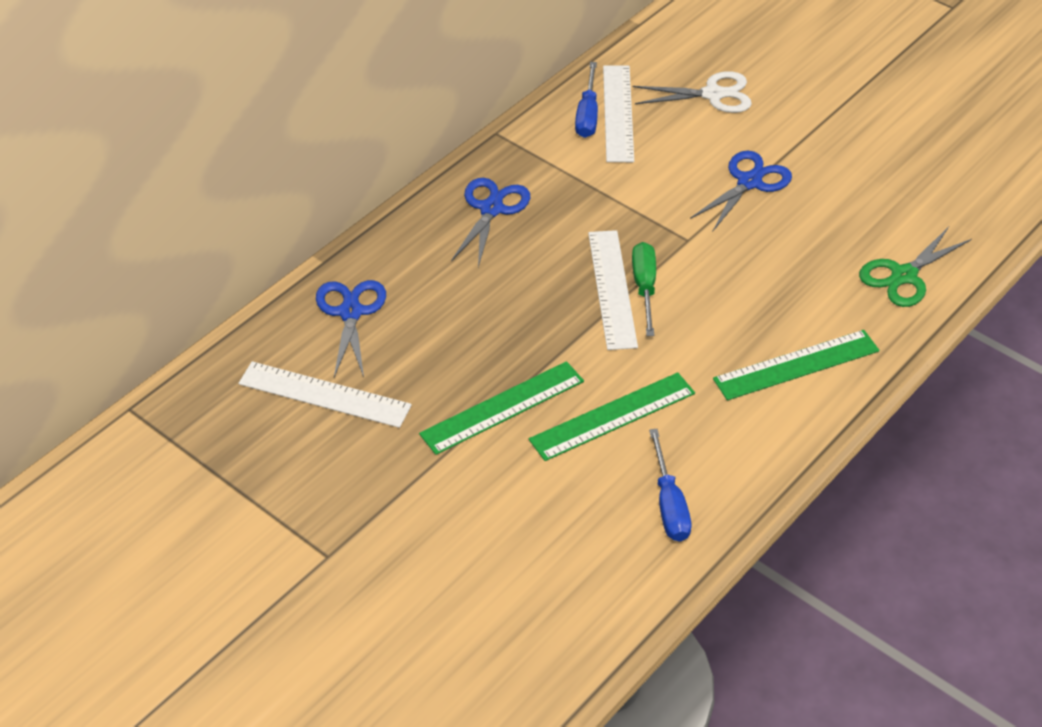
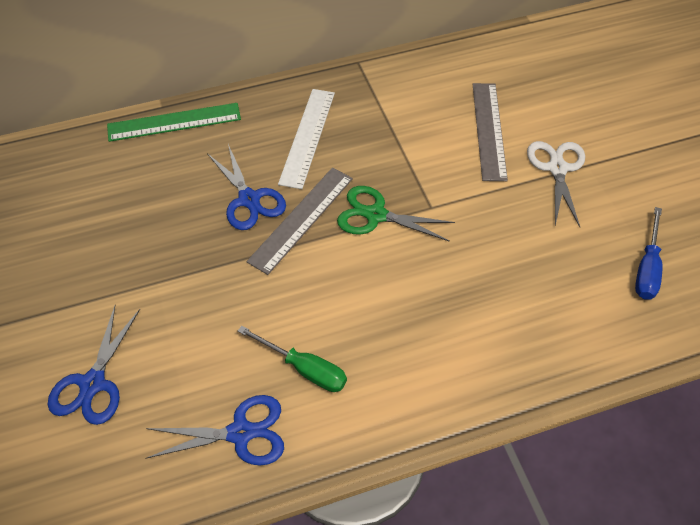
blue screwdriver: [575,62,598,138] [649,429,691,542] = 2 -> [635,207,662,300] = 1
green ruler: [419,361,584,455] [529,372,695,461] [713,330,880,400] = 3 -> [107,103,241,142] = 1
grey ruler: none = 0 -> [247,168,353,275] [473,83,508,181] = 2
white ruler: [239,361,412,428] [588,230,638,350] [603,65,634,162] = 3 -> [278,89,335,189] = 1

